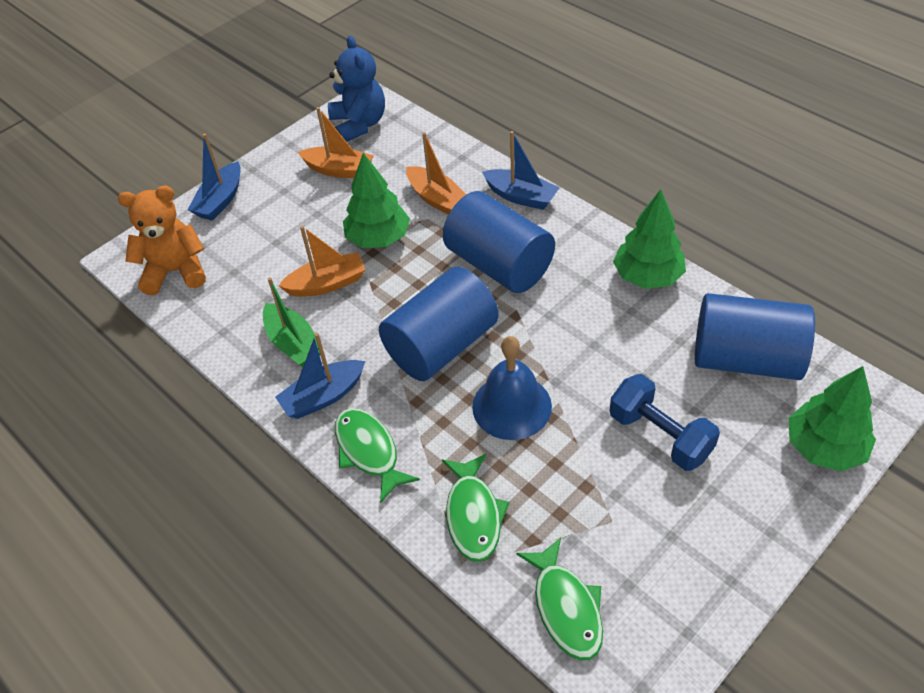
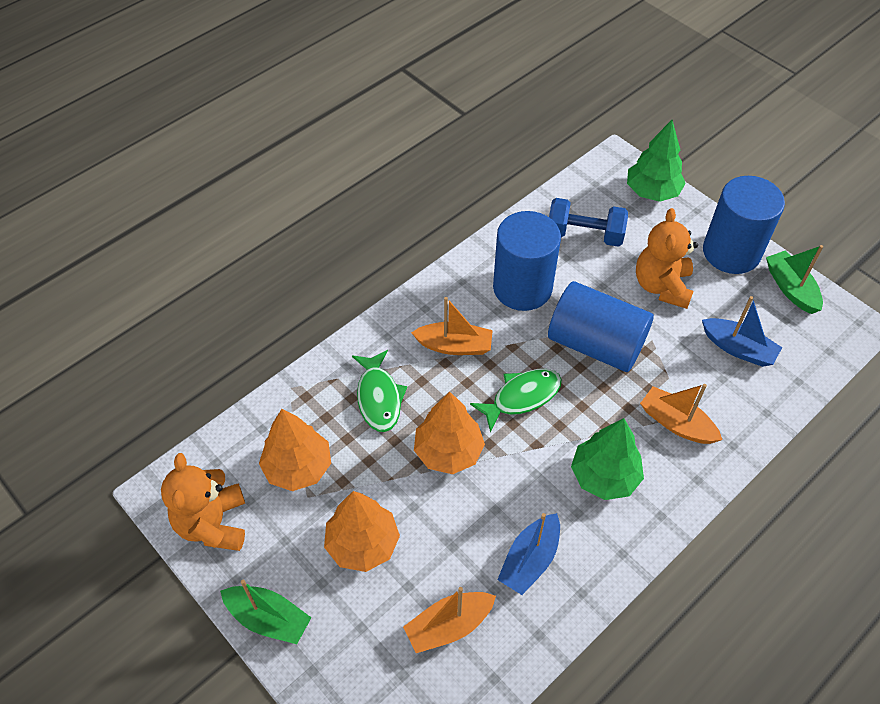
blue bell: [472,336,552,440] = 1 -> none = 0
blue boat: [188,133,241,221] [275,333,365,419] [482,131,559,210] = 3 -> [497,513,560,595] [702,296,782,367] = 2
blue teddy bear: [328,36,385,142] = 1 -> none = 0
green boat: [263,277,320,367] = 1 -> [220,580,312,644] [766,245,823,314] = 2
green fish: [335,408,420,503] [442,454,510,562] [516,537,603,661] = 3 -> [352,350,407,432] [470,369,562,432] = 2
green tree: [343,153,410,248] [613,189,686,289] [789,366,876,472] = 3 -> [571,418,644,500] [627,120,686,202] = 2
orange teddy bear: [118,186,206,295] = 1 -> [161,453,245,551] [636,208,698,309] = 2
orange tree: none = 0 -> [259,409,331,491] [324,491,400,572] [414,392,485,474] = 3

